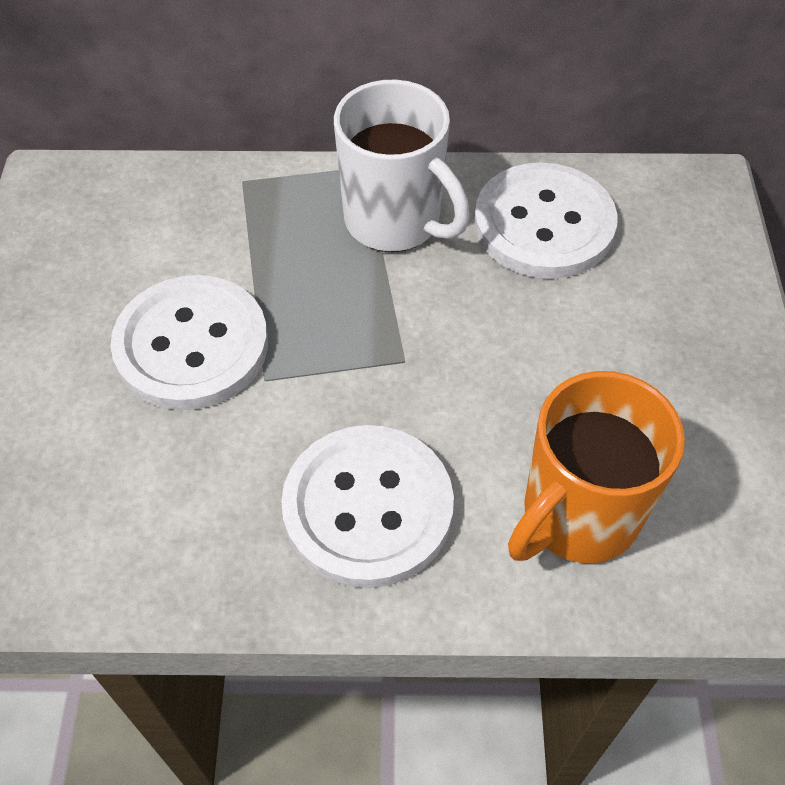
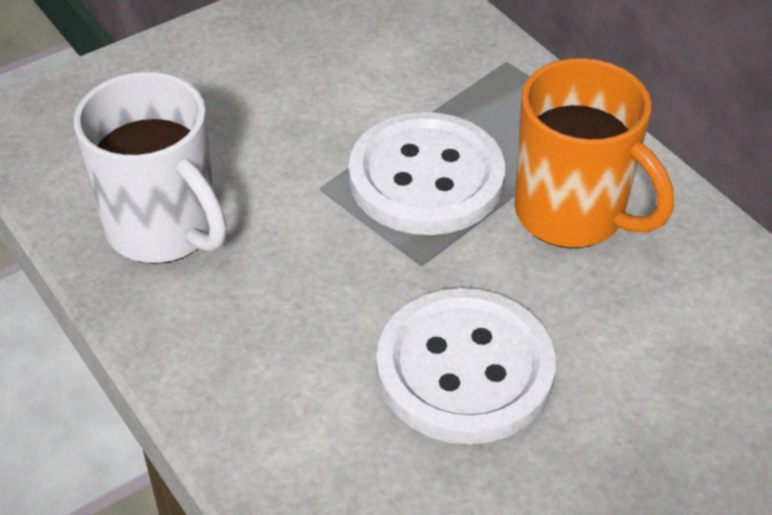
white button: [110,275,268,410] [281,425,454,588] [474,163,617,279] = 3 -> [349,112,505,235] [376,288,556,445] = 2

